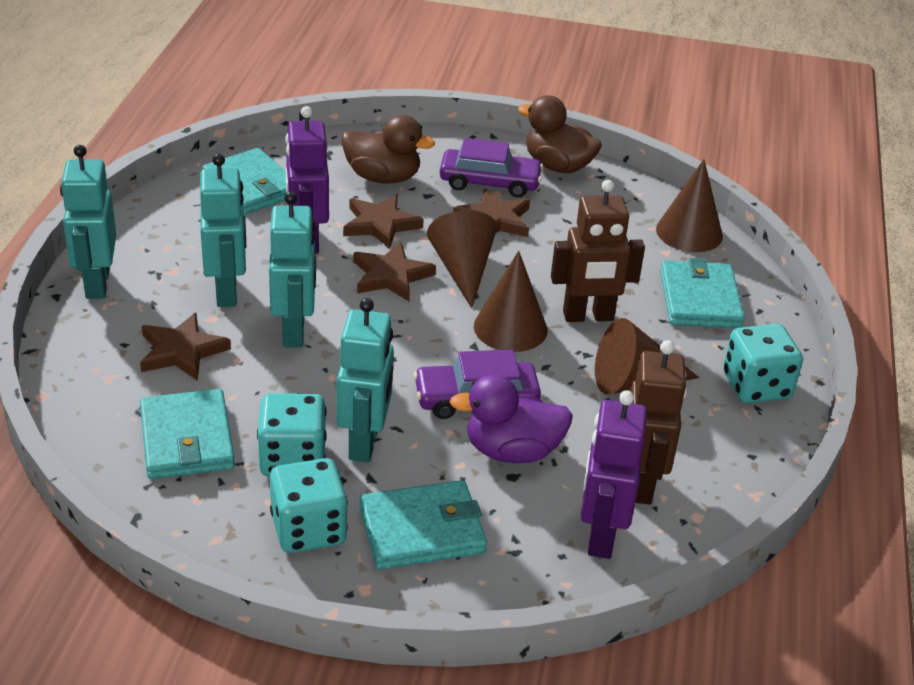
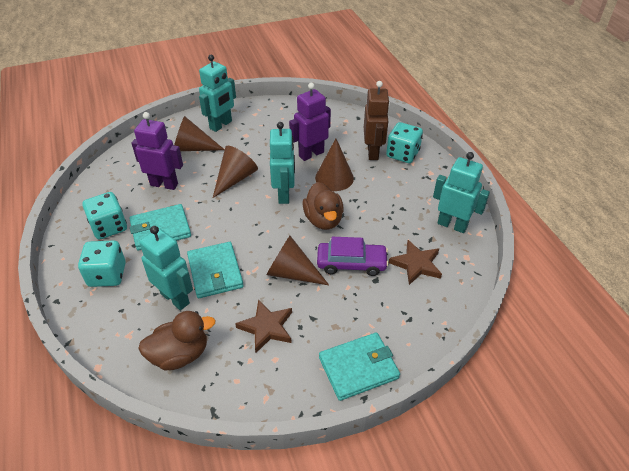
brown robot: [551,180,645,322] [630,340,687,504] = 2 -> [364,81,390,160] = 1
brown star: [140,313,231,381] [343,194,424,249] [353,242,436,301] [453,188,530,237] = 4 -> [235,299,292,353] [389,240,442,285] = 2
purple car: [414,349,541,419] [440,138,543,197] = 2 -> [317,237,389,276] = 1
purple duck: [450,374,573,463] = 1 -> none = 0
turquoise wallet: [140,389,235,479] [202,148,287,214] [359,480,487,570] [660,258,745,328] = 4 -> [129,204,191,251] [187,242,244,298] [319,332,400,401] = 3

